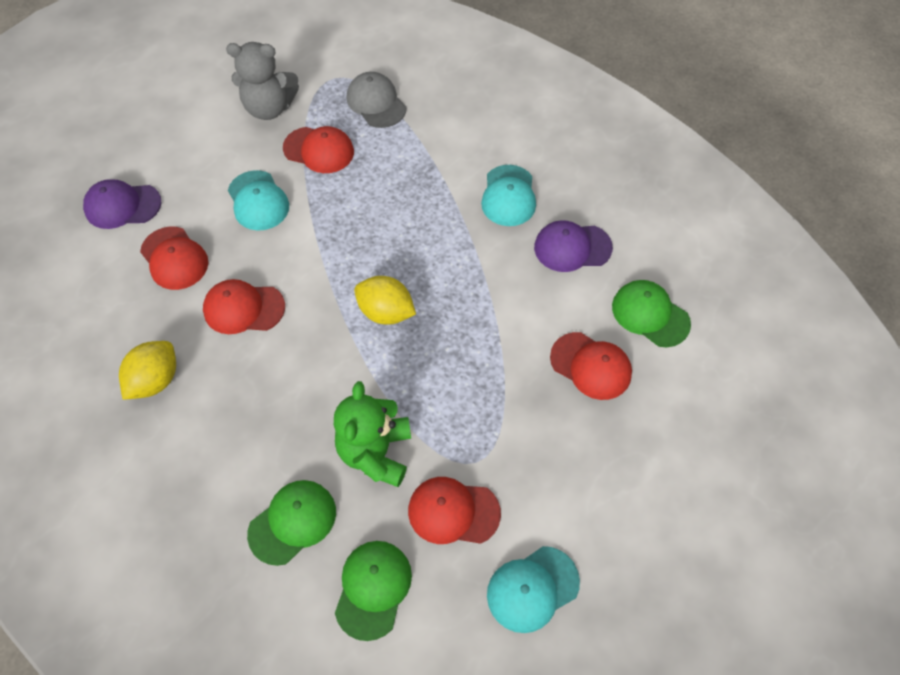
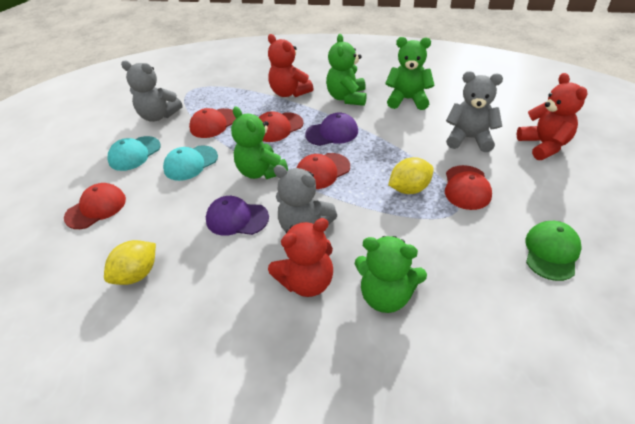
green cap: [247,480,336,566] [335,541,412,641] [612,280,691,347] = 3 -> [526,221,582,281] = 1
green teddy bear: [334,381,411,487] = 1 -> [231,106,288,179] [326,34,367,106] [355,236,427,313] [385,37,434,110] = 4
grey cap: [347,72,406,128] = 1 -> none = 0
grey teddy bear: [226,42,299,120] = 1 -> [121,61,183,122] [274,165,337,232] [446,71,503,152] = 3
red teddy bear: none = 0 -> [268,34,313,97] [268,218,333,297] [517,73,587,160] = 3
turquoise cap: [228,170,289,231] [481,165,536,226] [487,546,580,633] = 3 -> [107,136,161,171] [163,145,218,181] = 2

